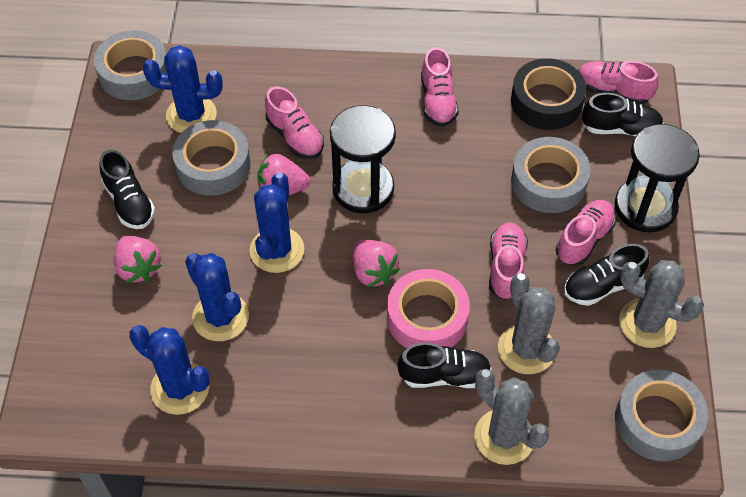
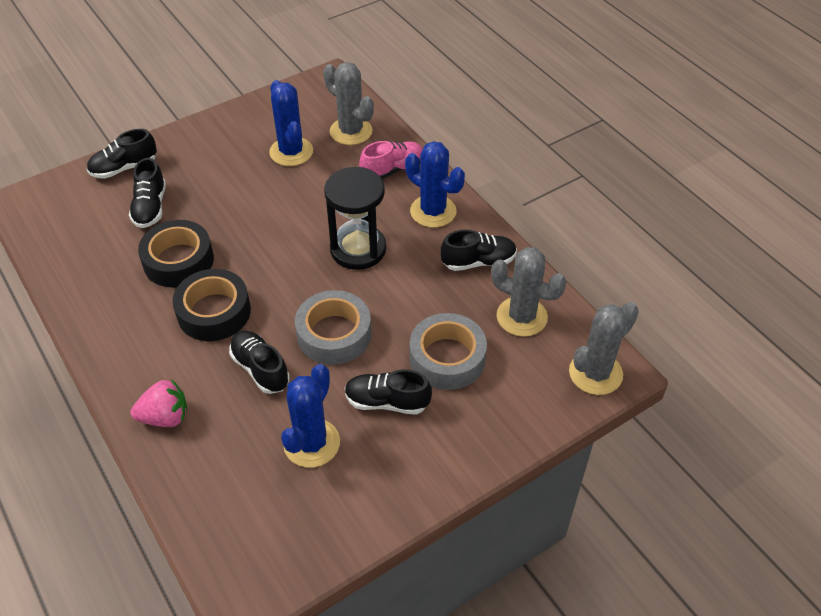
black hourglass: [330,105,396,213] [615,124,700,232] = 2 -> [324,167,386,270] = 1
black shoe: [99,150,155,229] [398,343,492,388] [564,244,649,306] [582,93,664,136] = 4 -> [87,129,157,179] [129,158,166,228] [229,331,290,394] [345,369,432,415] [441,230,517,271] = 5
black tape: [511,58,586,130] = 1 -> [138,220,214,288] [172,269,251,341] = 2
blue cactus: [129,325,210,415] [143,45,223,133] [185,253,249,341] [250,172,304,273] = 4 -> [269,80,313,166] [281,364,340,468] [405,141,465,228] = 3
grey tape: [94,30,167,100] [172,120,251,196] [511,137,591,213] [615,370,708,461] = 4 -> [295,290,371,365] [410,313,487,390] = 2
pink shoe: [265,86,324,159] [421,47,459,127] [489,222,528,300] [556,200,616,266] [578,61,658,105] = 5 -> [359,141,423,179] = 1
pink strawberry: [114,236,162,283] [257,154,310,195] [353,240,400,287] = 3 -> [131,379,187,427] = 1
pink tape: [387,269,470,348] = 1 -> none = 0

